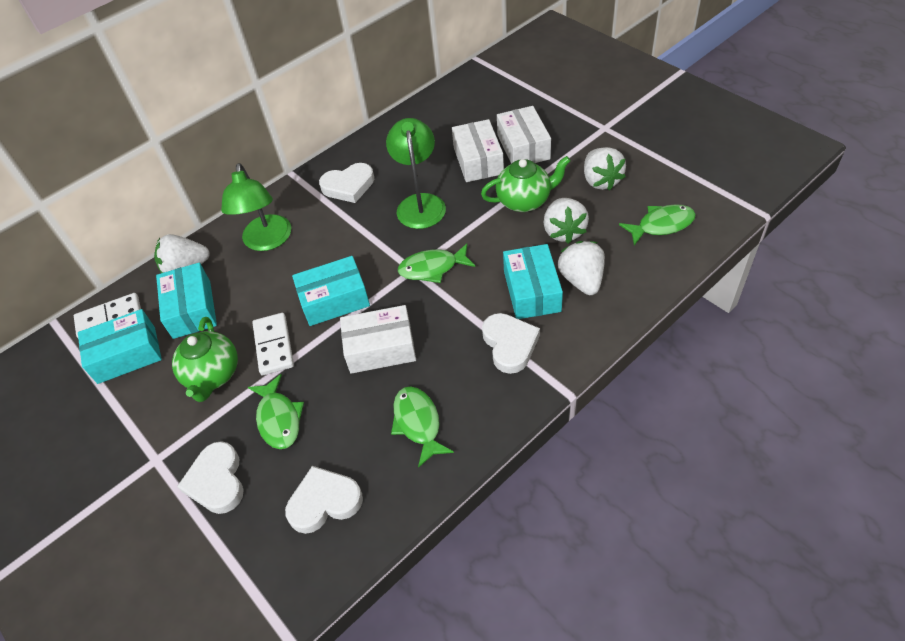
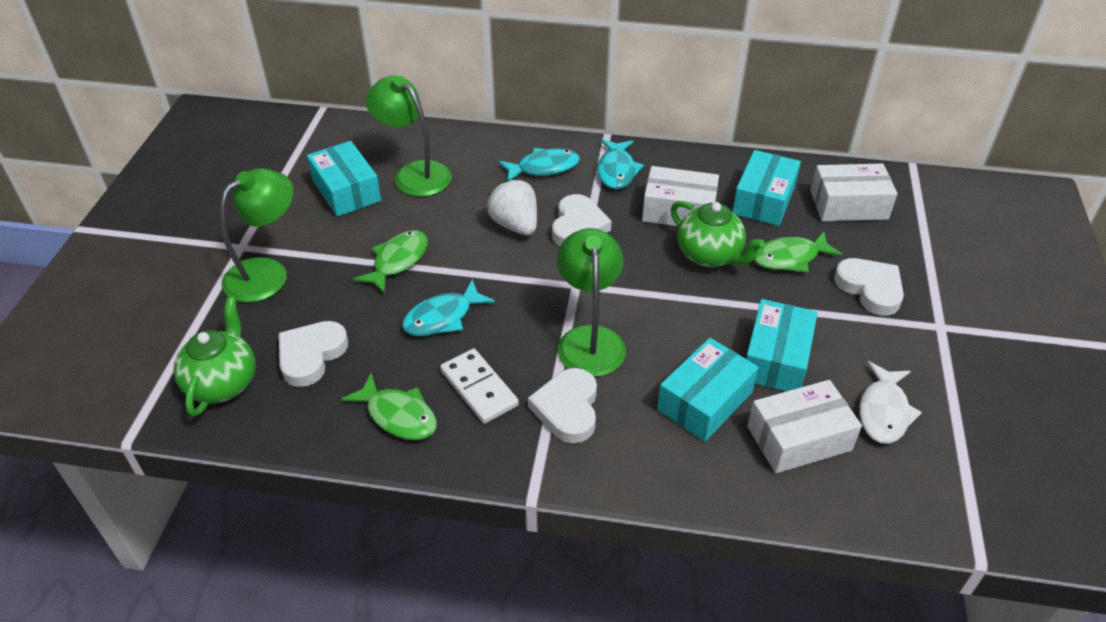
green fish: [248,374,304,449] [391,386,454,468] [398,243,475,283] [619,204,696,246] = 4 -> [341,373,437,440] [353,230,428,294] [754,231,843,273] = 3
green lamp: [221,163,291,251] [386,118,446,229] = 2 -> [220,168,293,302] [366,76,452,197] [557,228,626,377] = 3
turquoise fish: none = 0 -> [402,279,495,336] [498,148,580,180] [597,139,644,189] = 3
white domino: [74,293,141,338] [252,313,294,375] = 2 -> [440,348,519,424] = 1
white fish: none = 0 -> [859,361,922,444] = 1
white strawberry: [154,234,210,273] [543,198,589,244] [558,241,605,295] [584,147,626,191] = 4 -> [487,179,537,235] = 1

